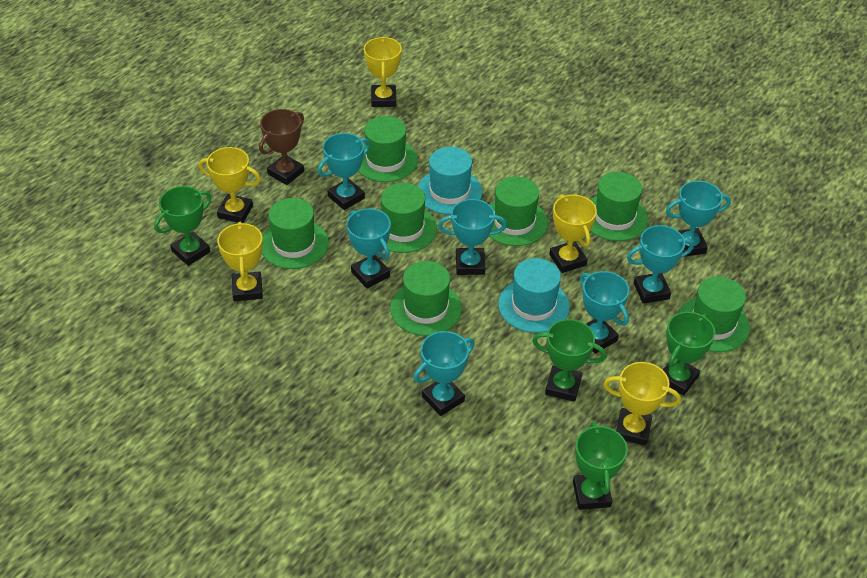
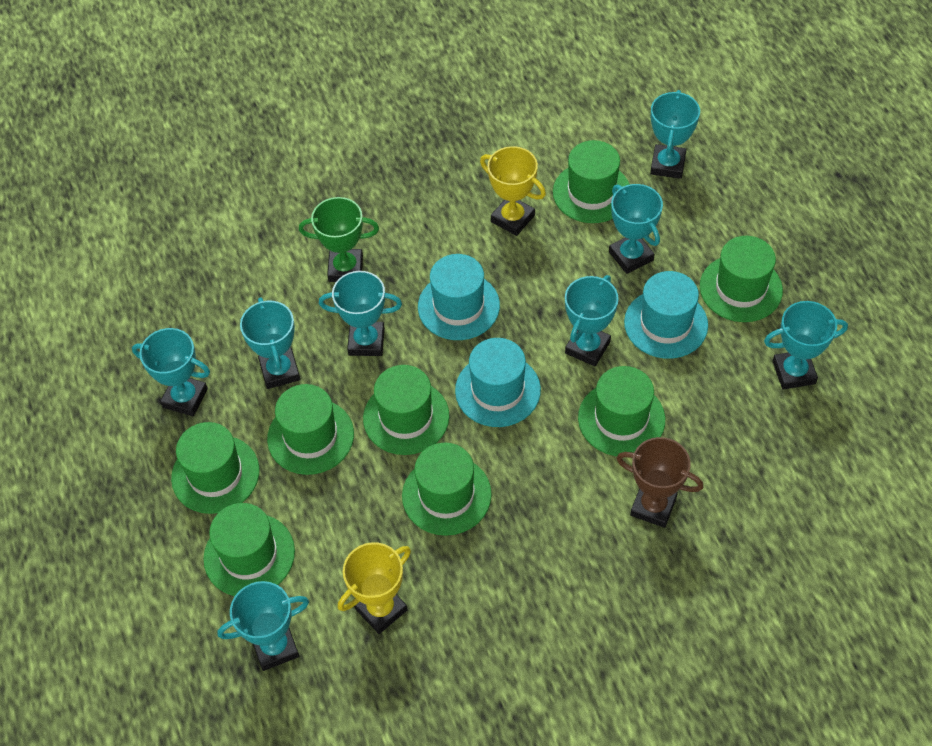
green hat: [262,198,329,269] [358,116,418,182] [381,183,437,253] [390,261,462,336] [489,176,548,246] [590,172,648,241] [678,277,750,352] = 7 -> [171,422,259,514] [203,503,295,596] [267,384,354,475] [363,365,449,455] [402,443,492,536] [553,140,630,223] [578,366,665,456] [700,236,783,322] = 8
green trophy: [154,186,211,266] [532,319,607,402] [573,422,628,510] [663,312,715,396] = 4 -> [299,197,379,282] = 1
turquoise hat: [418,147,482,215] [498,258,570,333] = 2 -> [418,254,500,340] [455,338,541,427] [624,271,708,359] = 3
turquoise trophy: [318,133,370,210] [347,208,391,288] [413,331,475,416] [438,199,507,275] [580,271,629,354] [627,225,694,304] [666,181,731,257] = 7 -> [132,328,210,416] [217,581,309,671] [240,297,300,389] [319,271,402,356] [565,275,619,366] [609,184,663,274] [650,90,700,179] [764,301,848,390] = 8
yellow trophy: [199,147,261,223] [217,222,263,301] [364,37,402,107] [549,194,597,273] [603,362,681,446] = 5 -> [338,542,411,634] [480,146,546,236] = 2

